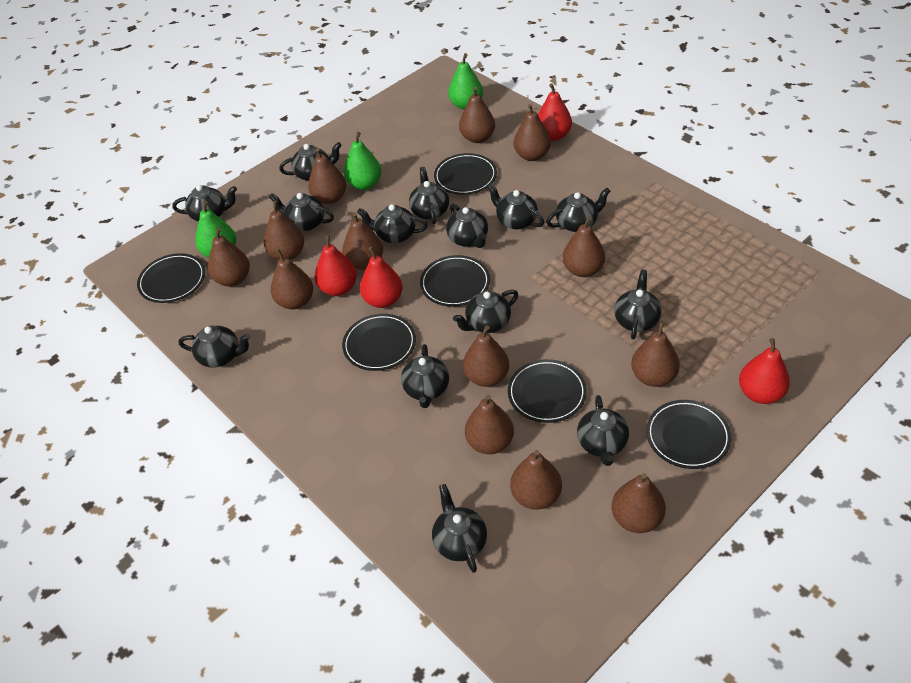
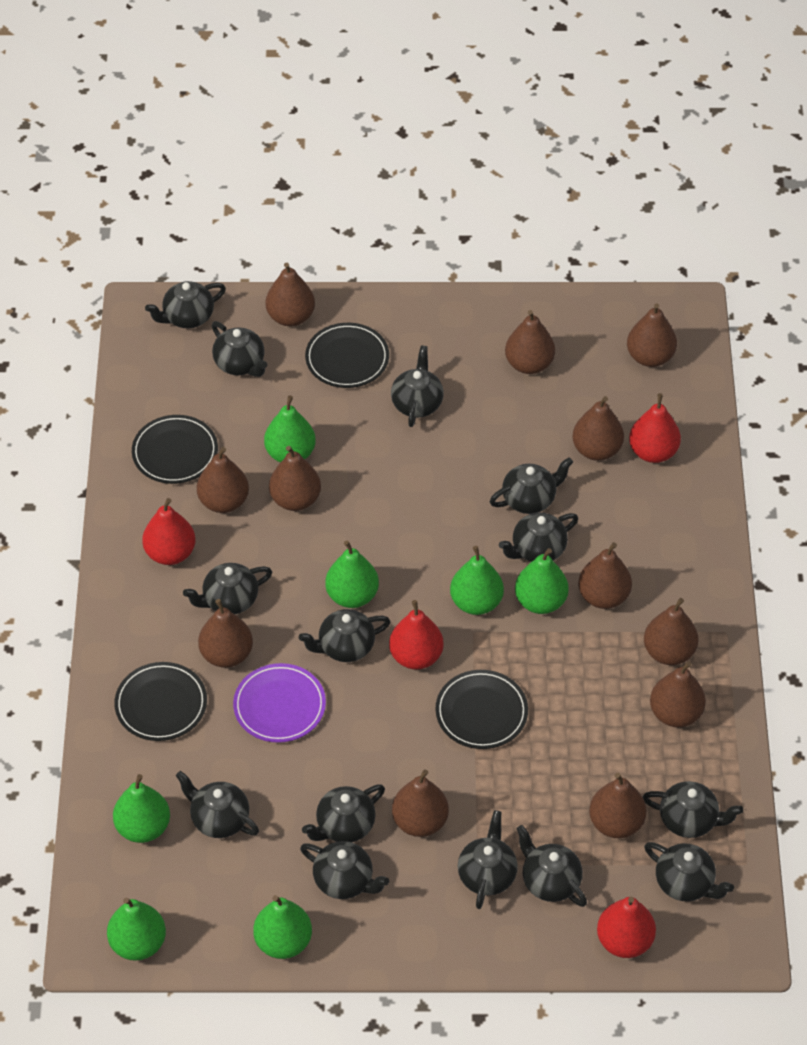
black plate: [137,253,205,303] [342,314,416,371] [420,255,490,307] [434,153,497,195] [508,359,587,423] [646,400,731,469] = 6 -> [114,662,207,741] [132,415,218,484] [305,323,389,388] [435,670,528,749] = 4
brown pear: [208,228,250,287] [264,201,304,260] [271,249,313,309] [308,148,346,204] [342,212,383,270] [459,87,495,143] [463,325,509,387] [465,395,514,454] [510,450,562,510] [514,104,551,161] [563,216,605,277] [612,473,666,533] [631,321,680,387] = 13 -> [197,447,249,513] [198,599,253,668] [266,263,315,326] [269,446,321,511] [392,769,449,837] [505,310,555,374] [572,396,624,461] [578,542,632,609] [589,773,647,838] [627,303,677,367] [644,598,698,665] [650,661,706,727] = 12
green pear: [196,201,236,258] [344,132,382,190] [448,53,483,110] = 3 -> [107,897,166,961] [113,774,170,843] [253,895,312,959] [264,395,316,462] [325,540,379,608] [450,546,504,615] [515,548,569,614] = 7
purple plate: none = 0 -> [233,663,326,743] = 1

